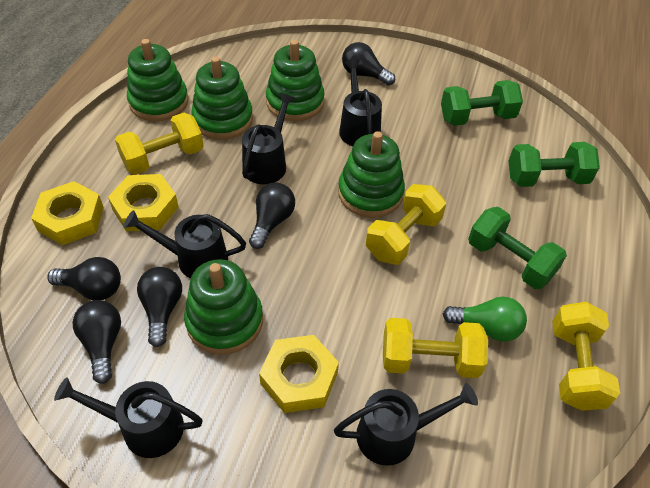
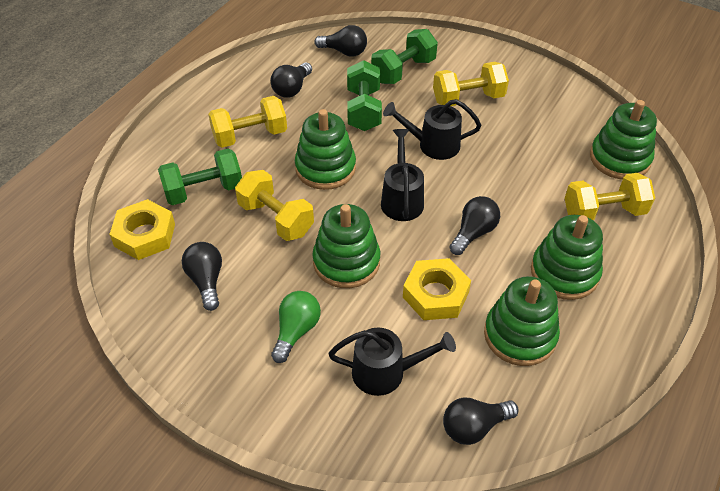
black watering can: [54,378,203,458] [123,210,246,278] [242,93,295,184] [334,383,478,466] [339,59,382,146] = 5 -> [328,328,456,396] [381,129,424,221] [383,99,481,160] = 3
yellow nut: [31,181,104,245] [108,174,179,231] [259,335,339,413] = 3 -> [109,199,175,260] [403,258,471,320] = 2

